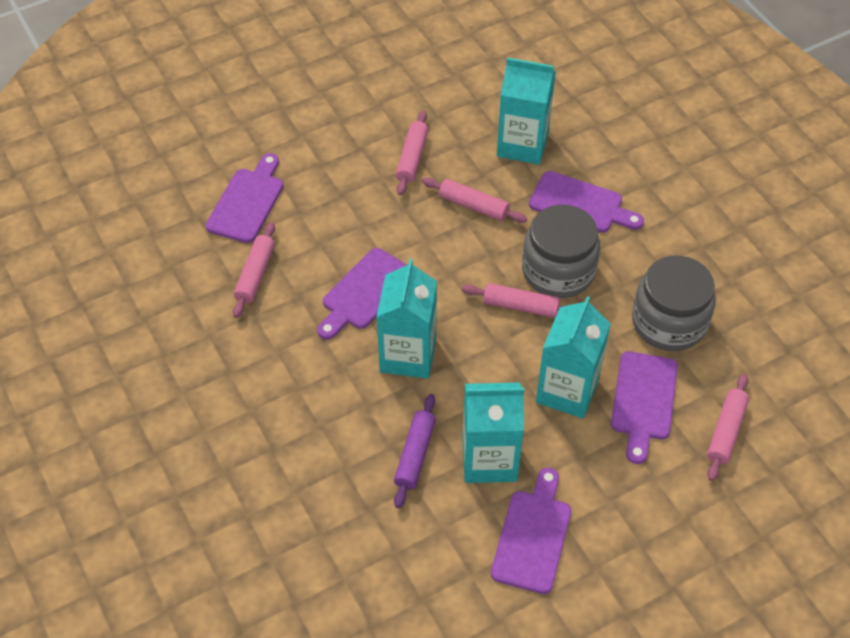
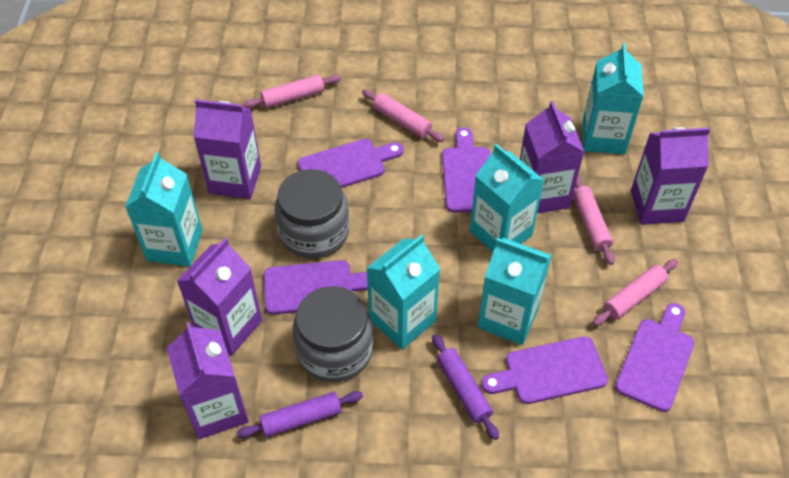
pink rolling pin: [233,222,275,318] [396,110,428,195] [422,177,527,223] [462,283,563,318] [707,374,749,481] = 5 -> [243,75,341,108] [362,90,444,142] [573,176,615,265] [593,259,678,326] = 4
purple carton: none = 0 -> [167,322,249,439] [177,238,262,355] [194,99,261,199] [520,101,584,213] [631,127,710,225] = 5
purple rolling pin: [394,394,436,508] = 1 -> [237,391,363,438] [432,334,499,440] = 2
turquoise carton: [377,259,437,379] [462,383,524,483] [497,57,556,165] [536,296,611,419] = 4 -> [125,152,203,266] [367,235,440,350] [470,144,544,252] [478,238,552,345] [582,43,644,154] = 5

